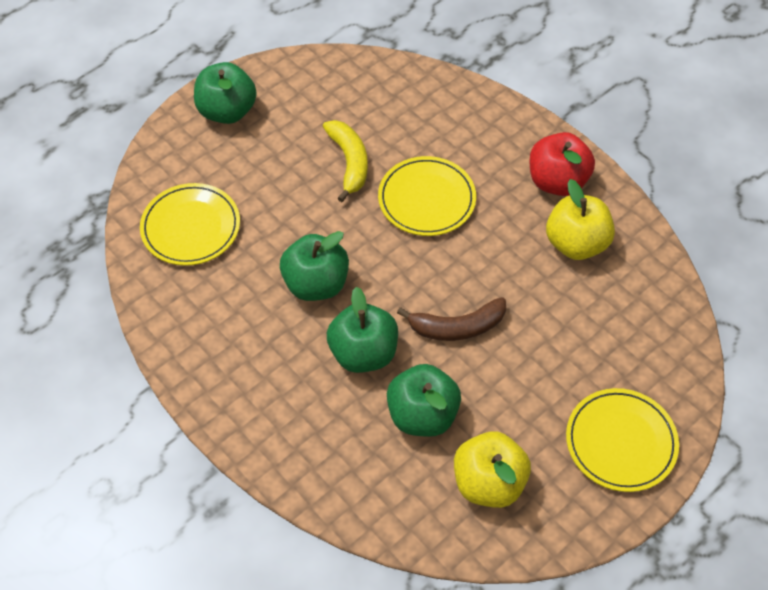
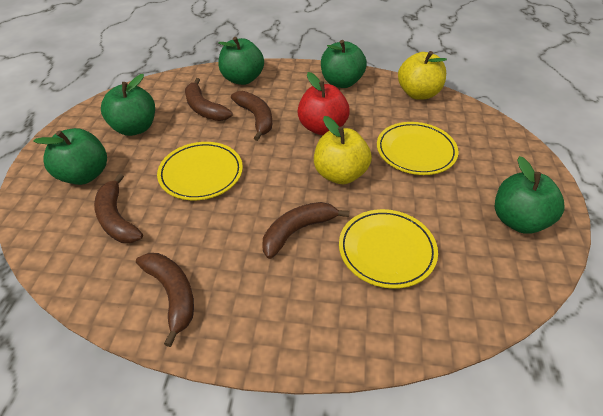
brown banana: [397,297,506,341] = 1 -> [94,173,143,243] [136,253,194,347] [185,78,233,121] [231,91,272,141] [262,202,350,259] = 5
green apple: [194,62,257,124] [280,231,349,301] [327,287,398,373] [387,364,461,437] = 4 -> [33,128,107,185] [101,74,155,136] [218,37,264,85] [321,40,367,88] [495,156,565,234] = 5
yellow banana: [323,120,368,202] = 1 -> none = 0

